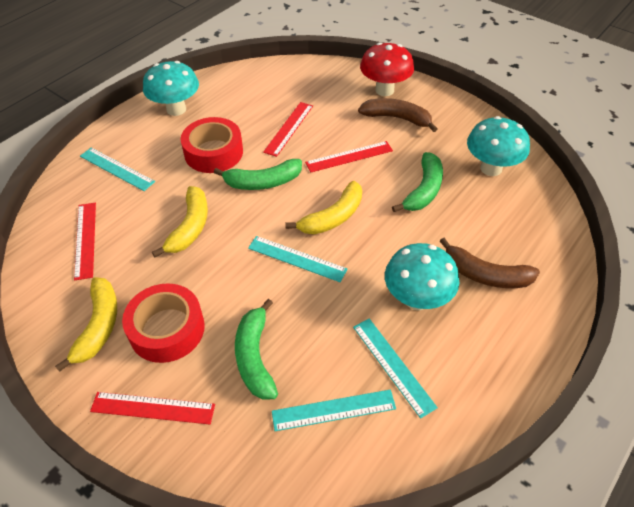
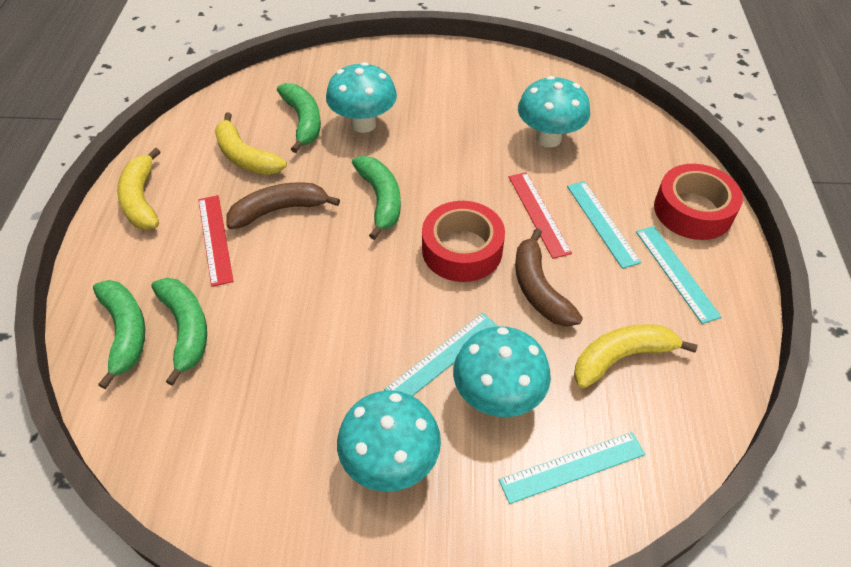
green banana: [214,159,302,190] [235,299,278,400] [392,152,443,212] = 3 -> [93,280,145,389] [152,278,207,386] [277,83,321,153] [352,156,401,240] = 4
red mushroom: [360,42,414,96] = 1 -> none = 0
red ruler: [74,203,96,281] [90,392,215,425] [263,102,313,157] [305,141,393,172] = 4 -> [198,195,234,287] [509,172,572,259] = 2
turquoise mushroom: [143,61,199,116] [385,243,459,310] [467,116,530,176] = 3 -> [326,62,397,133] [337,390,441,492] [453,326,551,417] [518,76,590,147] = 4

